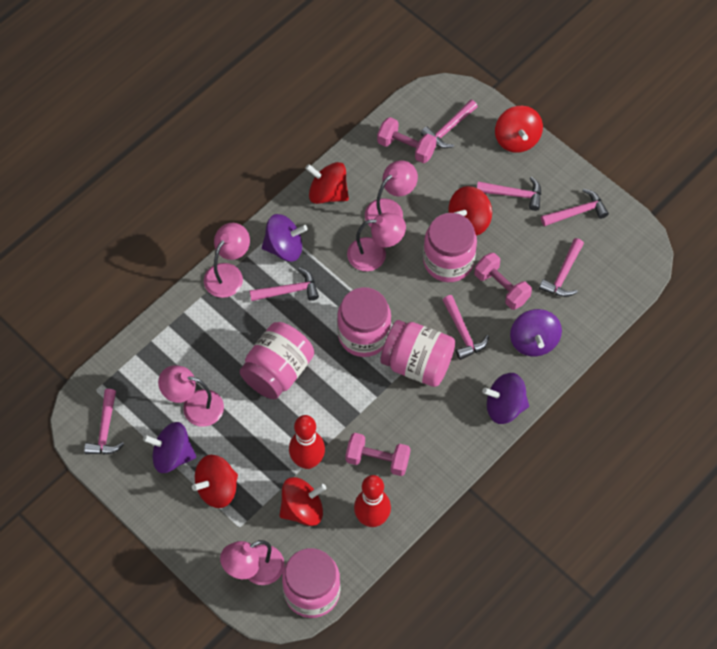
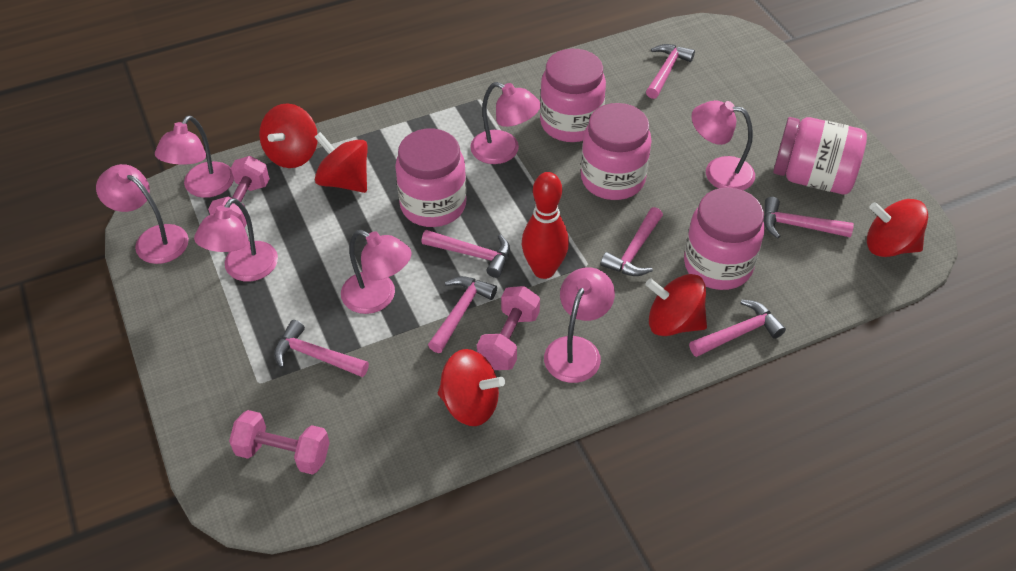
pink lamp: [158,365,224,427] [204,223,250,298] [220,540,285,585] [347,213,406,271] [365,160,418,227] = 5 -> [96,164,189,264] [155,115,234,198] [194,198,278,281] [341,230,412,314] [470,82,541,164] [544,267,615,383] [691,100,755,190] = 7
purple spinning top: [143,422,196,473] [262,214,308,261] [482,373,529,424] [510,309,562,356] = 4 -> none = 0
red bowling pin: [289,415,325,469] [354,475,391,527] = 2 -> [522,172,569,279] = 1

